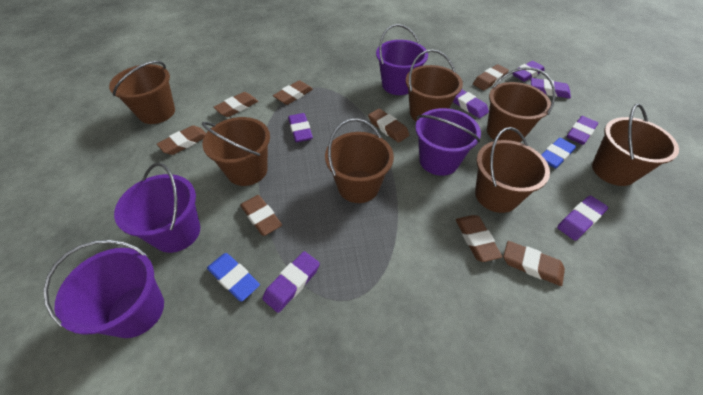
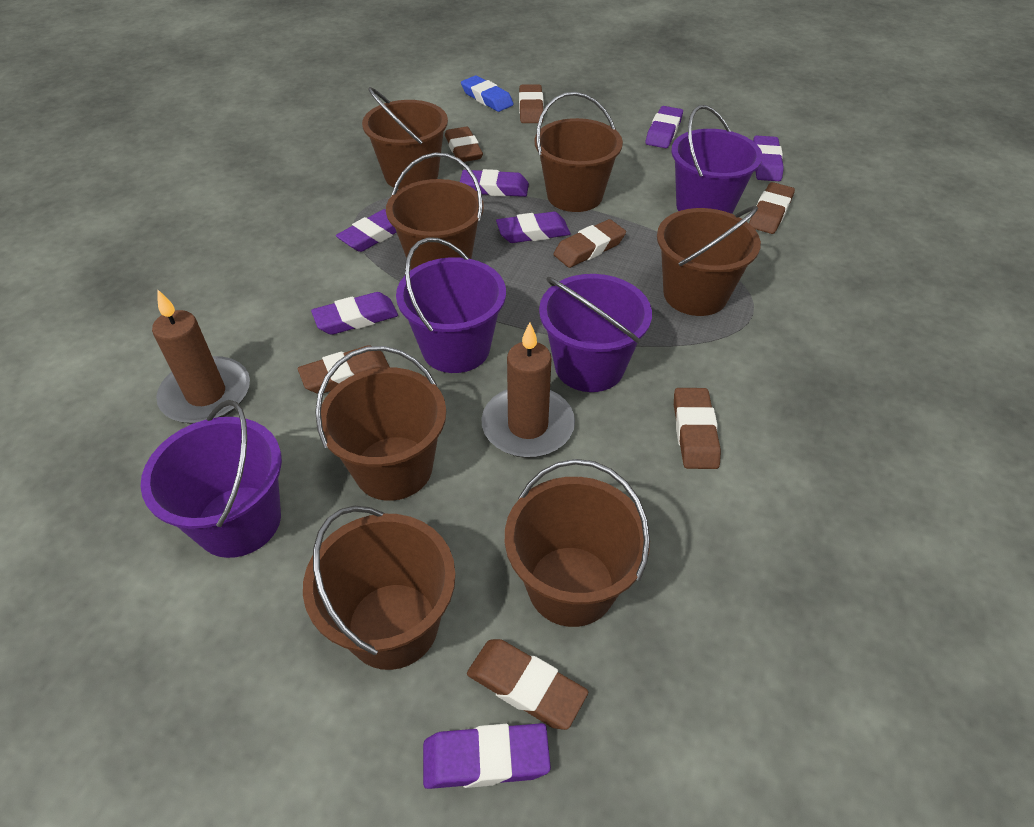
blue eraser: [207,253,260,302] [542,138,576,169] = 2 -> [461,75,514,112] = 1
brown candle: none = 0 -> [152,289,250,424] [482,322,575,458] = 2
brown eraser: [157,125,206,155] [213,92,259,117] [240,195,282,236] [273,80,313,105] [368,109,409,143] [456,215,502,262] [473,64,509,90] [503,241,565,286] = 8 -> [298,345,390,394] [445,127,483,162] [467,639,588,730] [519,84,544,123] [553,219,626,268] [674,388,721,469] [749,182,795,234] = 7

